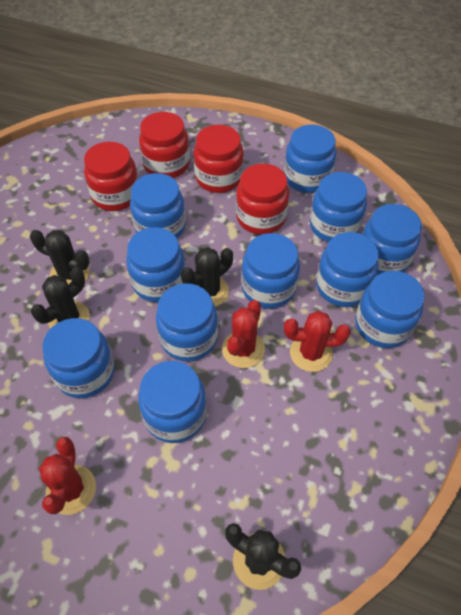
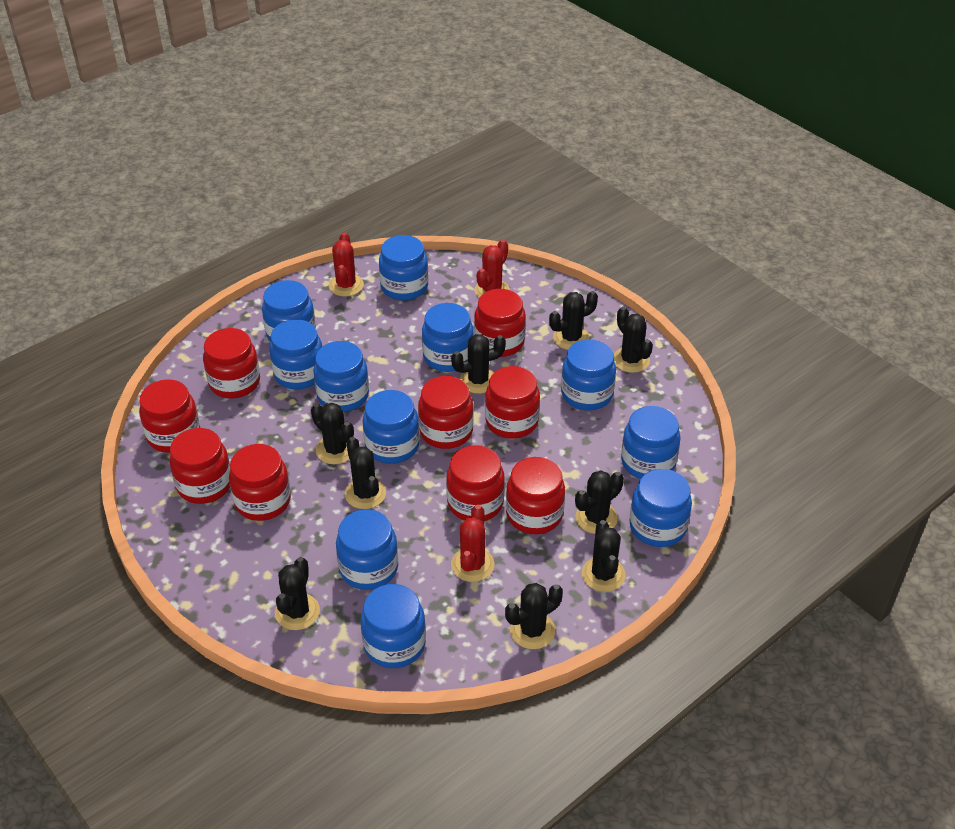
black cactus: [30,230,90,284] [31,267,90,329] [181,247,233,307] [225,523,301,590] = 4 -> [275,557,320,630] [311,403,354,464] [345,437,386,509] [451,334,506,394] [505,583,563,649] [549,291,598,350] [575,470,624,534] [582,520,626,592] [614,307,653,373] = 9
red jar: [84,142,138,211] [139,112,190,178] [193,125,244,193] [236,164,289,235] = 4 -> [139,379,200,453] [169,428,230,504] [203,328,260,398] [229,444,291,521] [418,376,474,449] [446,446,505,521] [474,289,526,357] [485,366,540,439] [506,457,565,534] = 9

